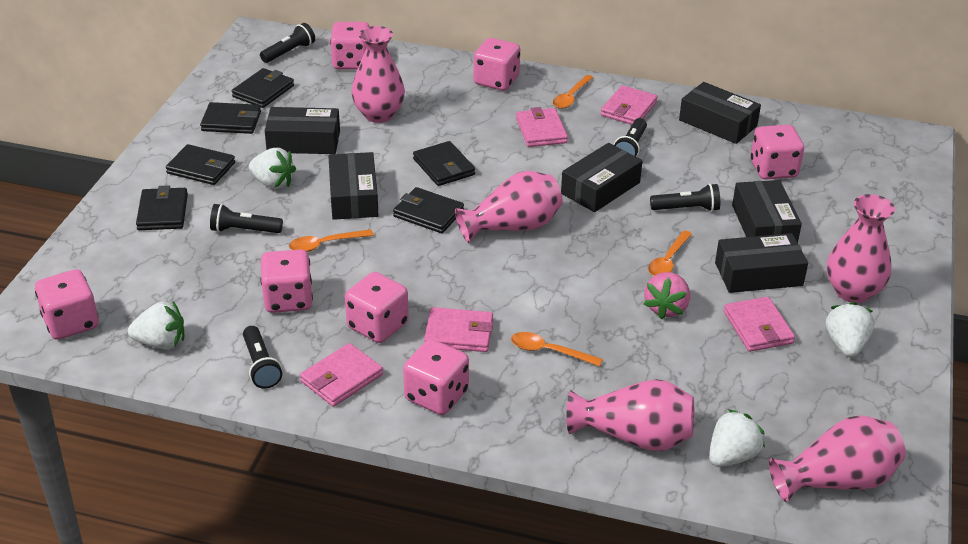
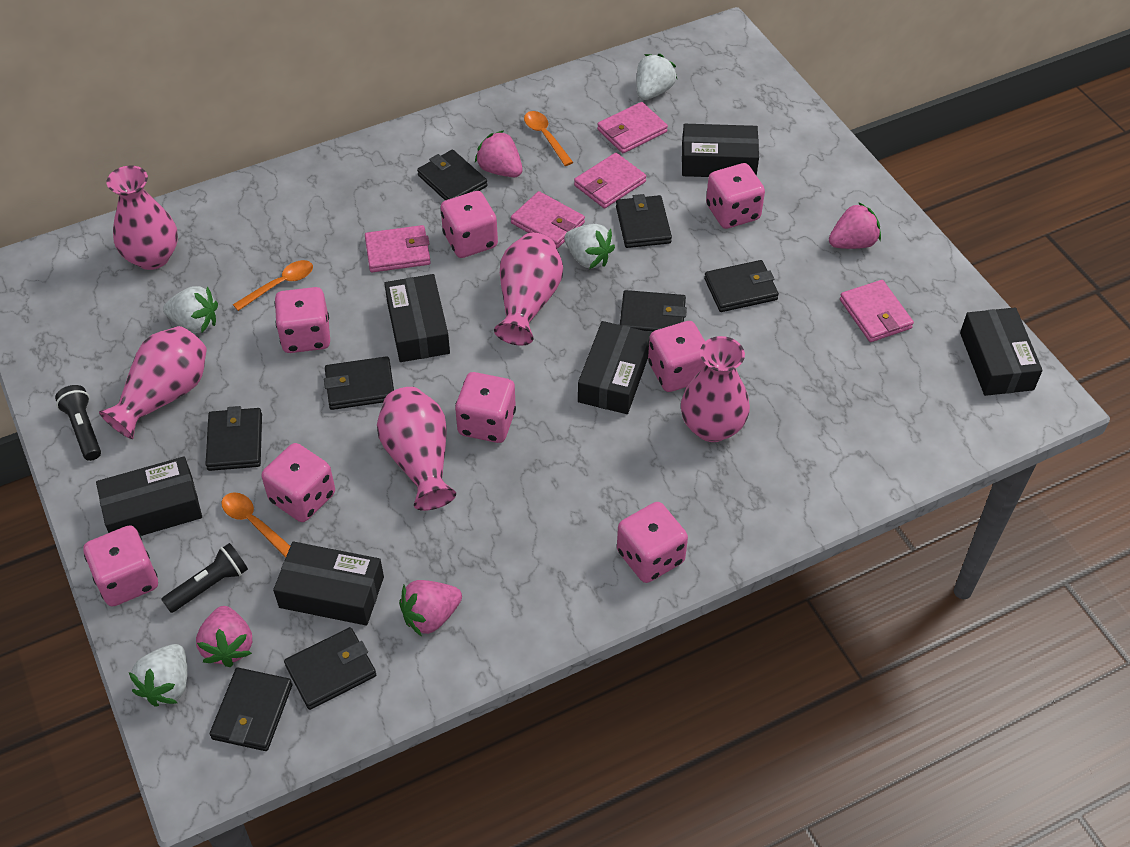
black flashlight: [210,204,283,233] [243,326,282,389] [260,23,315,63] [614,118,647,157] [650,183,720,212] = 5 -> [55,385,101,461] [161,543,248,613] = 2
black wallet: [136,186,188,230] [166,144,235,185] [200,102,261,134] [232,68,294,108] [393,187,464,233] [413,141,475,186] = 6 -> [205,406,262,471] [210,668,292,751] [284,627,376,710] [324,356,394,410] [417,150,488,200] [616,194,672,248] [620,290,687,333] [704,260,779,312] = 8
orange spoon: [289,229,374,252] [511,332,603,367] [553,75,594,109] [648,230,692,276] = 4 -> [221,492,290,557] [233,260,313,311] [524,111,573,166] = 3
pink dice: [35,269,99,340] [261,249,313,313] [330,22,370,70] [345,272,409,343] [403,339,469,415] [473,38,520,91] [751,125,804,180] = 7 -> [83,525,158,606] [262,443,335,522] [275,287,330,353] [441,191,498,258] [455,372,516,443] [617,502,688,583] [648,321,706,392] [706,163,765,229] = 8
pink strawberry: [644,272,690,319] = 1 -> [196,606,252,667] [399,580,462,637] [475,130,522,177] [829,202,881,249] = 4

